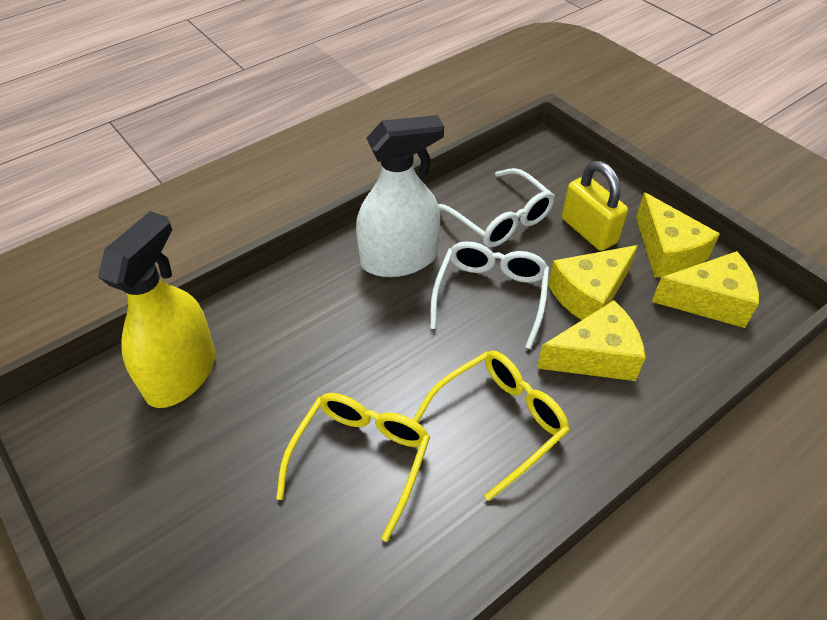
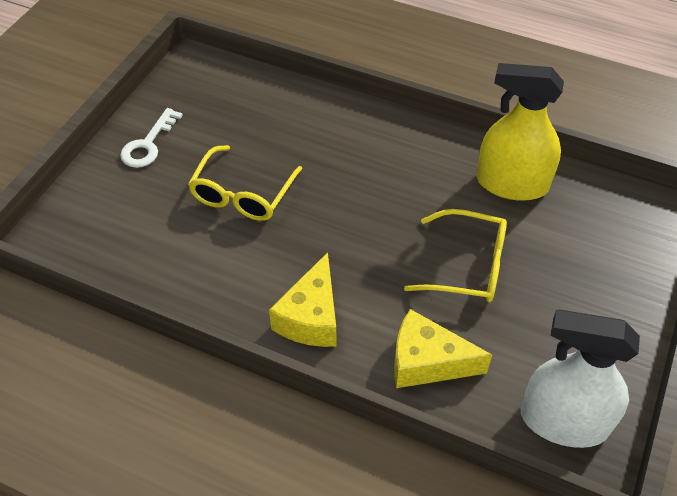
white glasses: [430,241,550,349] [438,168,555,247] = 2 -> none = 0
white key: none = 0 -> [120,108,183,168] = 1
yellow cheese: [537,300,646,381] [548,245,638,320] [636,192,720,278] [652,251,759,328] = 4 -> [269,252,336,347] [394,309,492,388] = 2
yellow padlock: [562,161,628,251] = 1 -> none = 0

